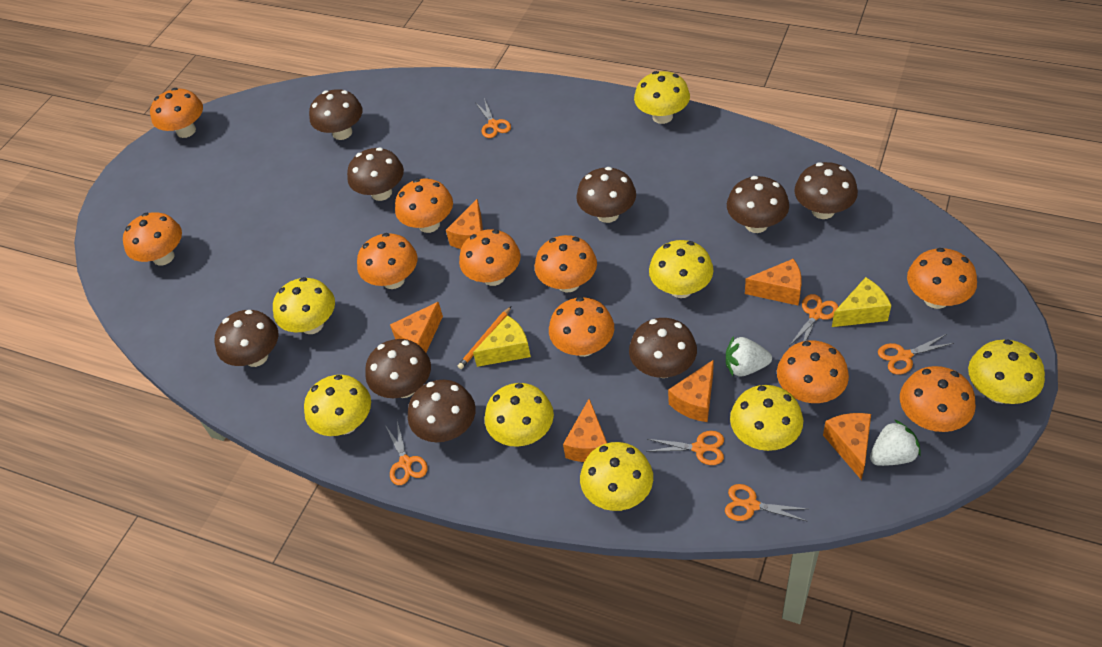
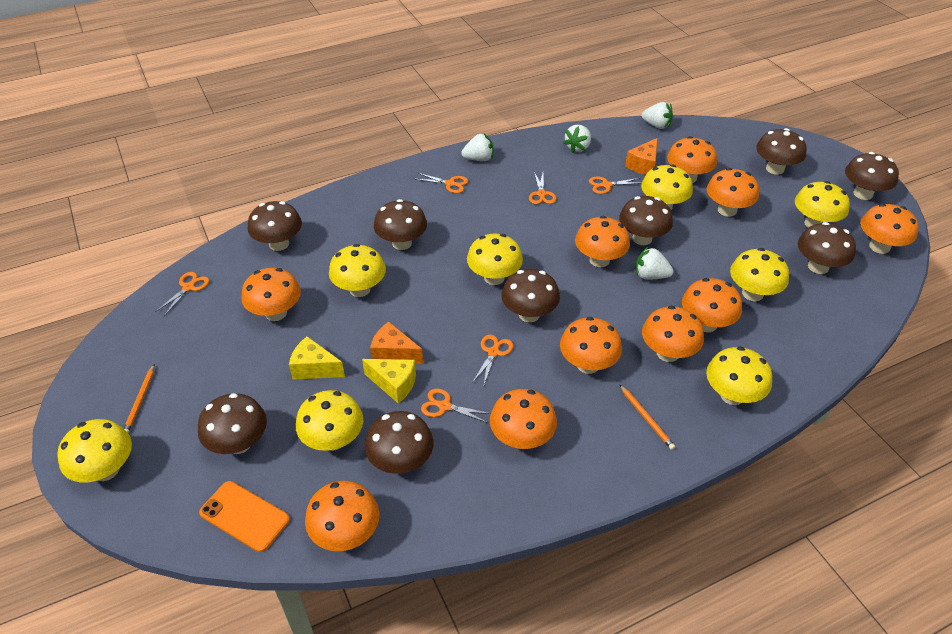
orange cheese: [390,302,443,352] [446,199,483,249] [563,399,607,462] [668,360,714,422] [745,258,802,305] [823,413,871,480] = 6 -> [370,322,423,364] [625,138,658,175] = 2
orange pencil: [458,306,511,369] = 1 -> [124,365,154,433] [620,385,675,450] = 2
orange phone: none = 0 -> [199,481,290,552] = 1
white strawberry: [726,336,772,377] [870,419,921,466] = 2 -> [461,134,493,161] [563,125,591,153] [635,246,674,279] [642,102,673,129] = 4

